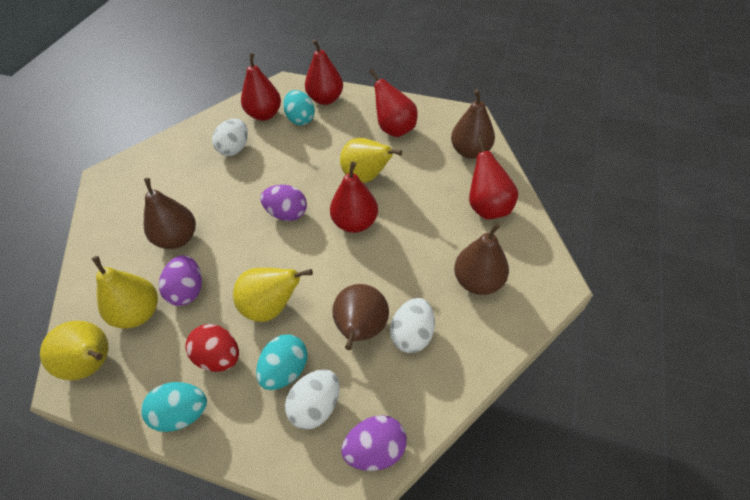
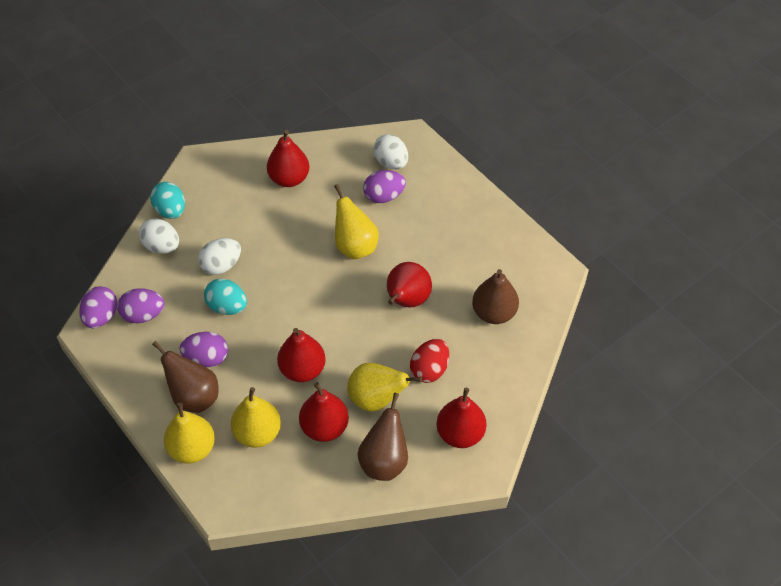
brown pear: [144,178,196,249] [332,284,389,350] [451,89,495,159] [454,223,509,295] = 4 -> [152,341,219,413] [358,393,408,481] [472,269,519,324] = 3
purple egg: [159,255,202,306] [260,185,307,221] [341,415,407,471] = 3 -> [79,286,118,328] [117,288,164,323] [180,332,228,367] [363,170,406,203] = 4
turquoise egg: [141,382,207,432] [256,334,308,390] [283,90,315,125] = 3 -> [150,182,185,219] [204,278,247,315] = 2

